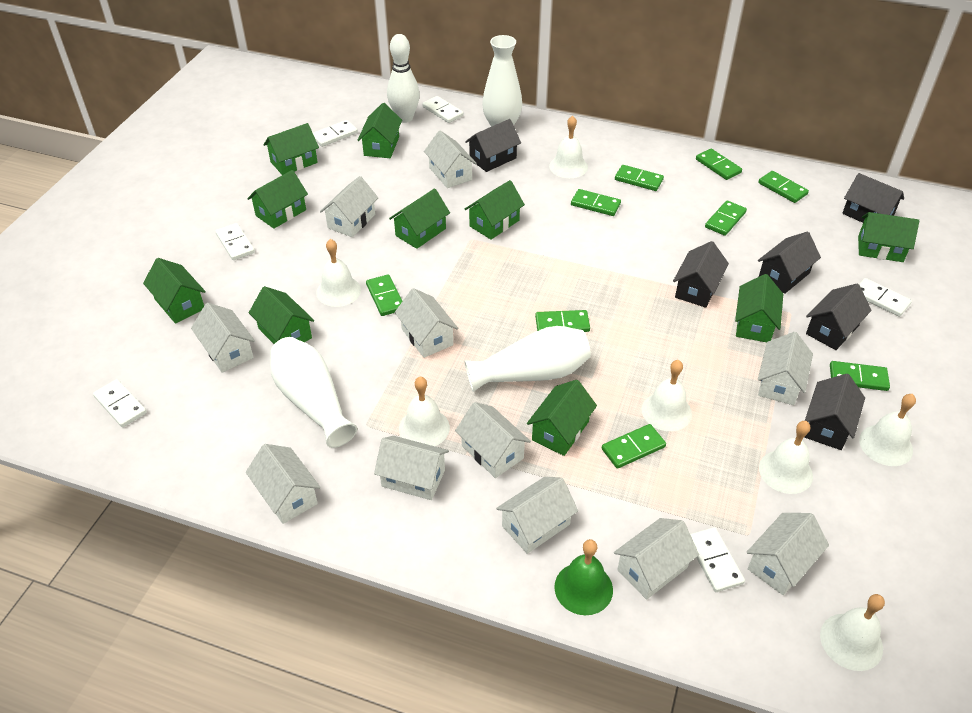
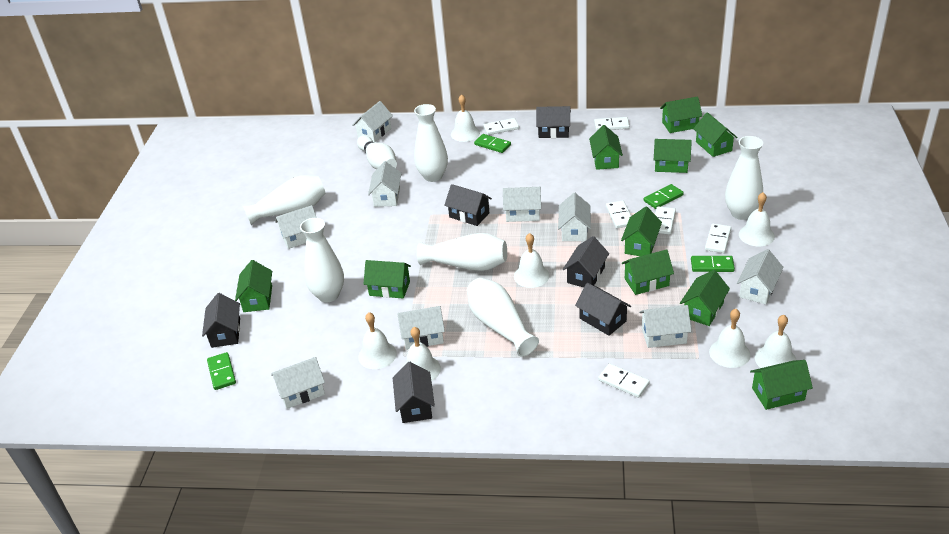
green bell: [554,539,613,615] = 1 -> none = 0
green domino: [366,274,402,316] [535,310,590,332] [571,189,621,216] [602,424,666,469] [615,165,664,191] [696,149,742,180] [705,200,747,236] [758,171,809,203] [830,361,890,391] = 9 -> [207,352,236,390] [474,134,511,153] [644,184,684,209] [691,256,735,272] = 4
white house: [191,303,255,373] [246,444,321,524] [320,176,378,237] [374,436,449,500] [395,288,458,358] [424,131,477,188] [455,402,531,478] [496,477,578,554] [614,518,699,600] [747,513,829,595] [758,332,813,405] = 11 -> [271,357,325,409] [275,205,317,249] [352,101,393,142] [368,161,402,207] [397,306,445,350] [503,187,541,222] [558,193,591,241] [639,305,692,348] [737,249,784,304] = 9
white vase: [270,337,357,448] [464,326,591,392] [482,35,522,127] = 3 -> [243,175,326,225] [300,218,344,303] [414,104,448,182] [417,233,507,271] [467,278,539,357] [725,136,763,220] = 6

